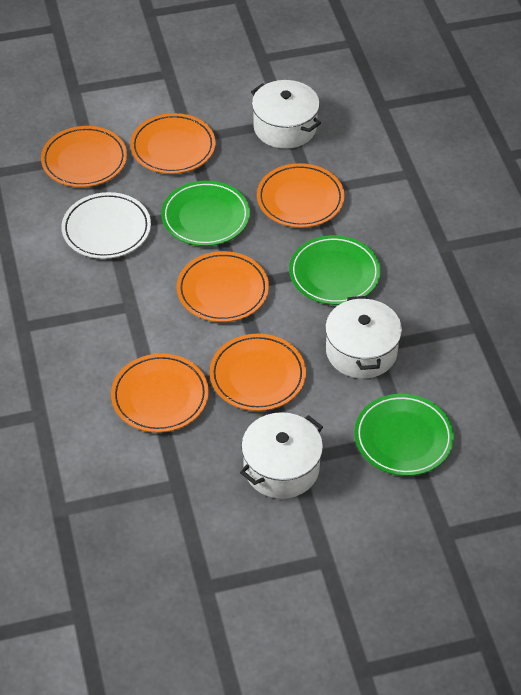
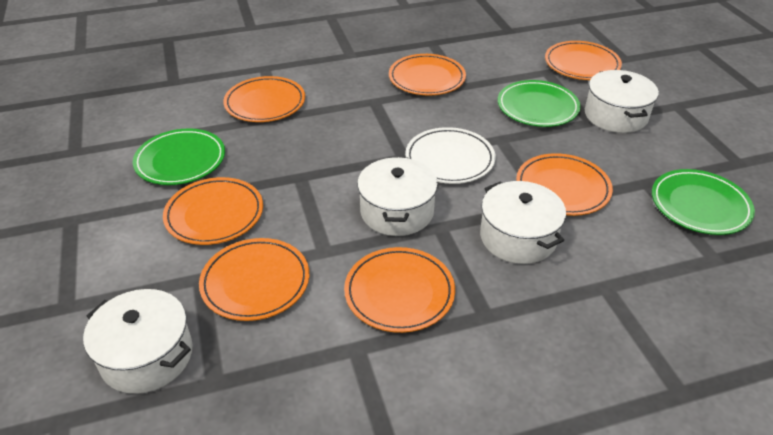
orange plate: [41,126,127,187] [111,353,209,433] [130,113,216,174] [177,251,269,322] [210,334,306,411] [257,163,345,228] = 6 -> [163,177,263,245] [199,238,309,321] [223,76,305,122] [344,247,455,333] [389,54,466,95] [516,153,613,216] [545,41,622,80] = 7
white pot: [240,412,323,499] [251,80,321,149] [325,296,402,379] = 3 -> [83,289,193,394] [357,157,438,236] [480,181,566,264] [585,70,659,133] = 4

